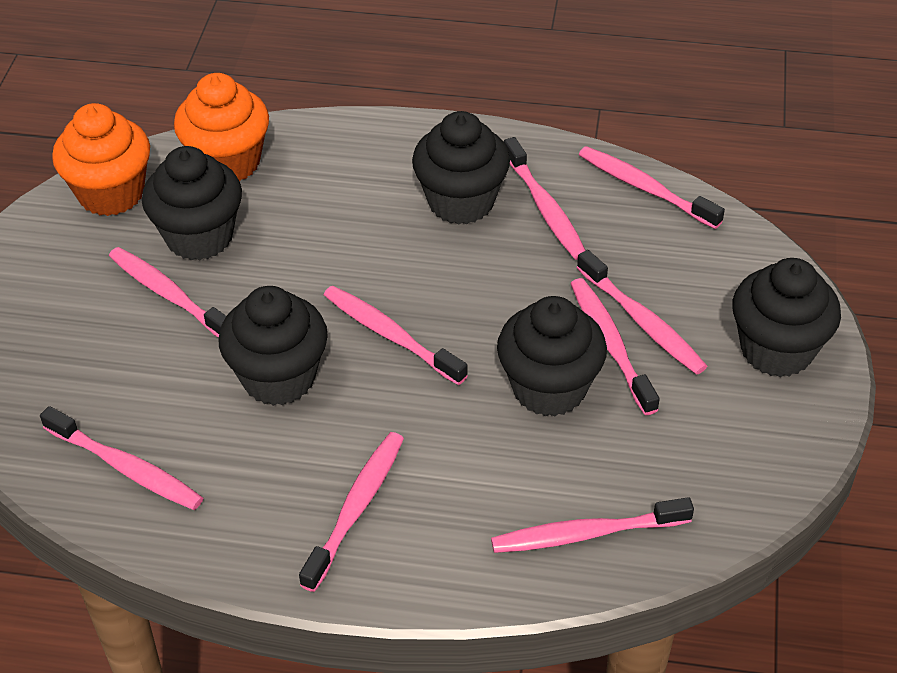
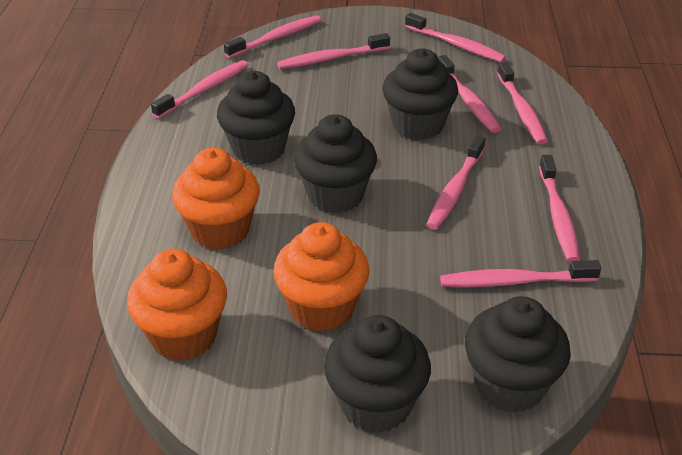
orange cupcake: [52,103,150,216] [174,73,269,181] = 2 -> [127,249,227,361] [172,148,260,250] [273,222,370,332] = 3

